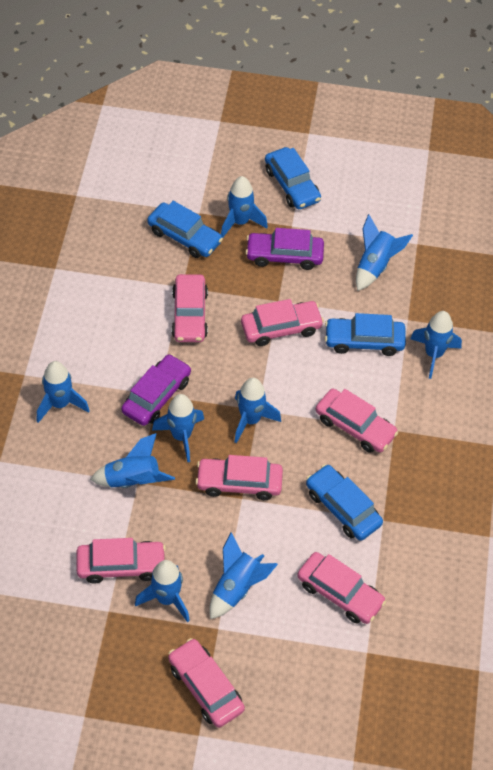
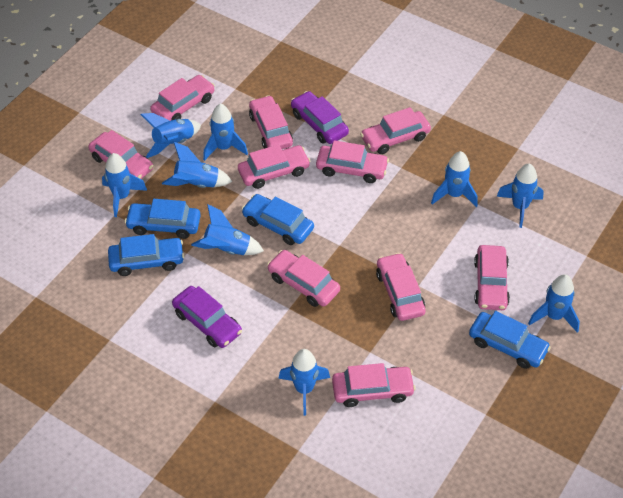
pink car: [77,538,166,583] [168,638,245,728] [172,274,208,342] [195,455,283,500] [241,299,324,346] [297,552,386,624] [316,389,398,453] = 7 -> [88,130,153,179] [150,75,215,121] [238,144,310,189] [249,95,293,149] [267,250,340,307] [316,140,389,183] [332,363,416,407] [360,107,431,154] [376,253,426,321] [474,245,510,310] = 10

